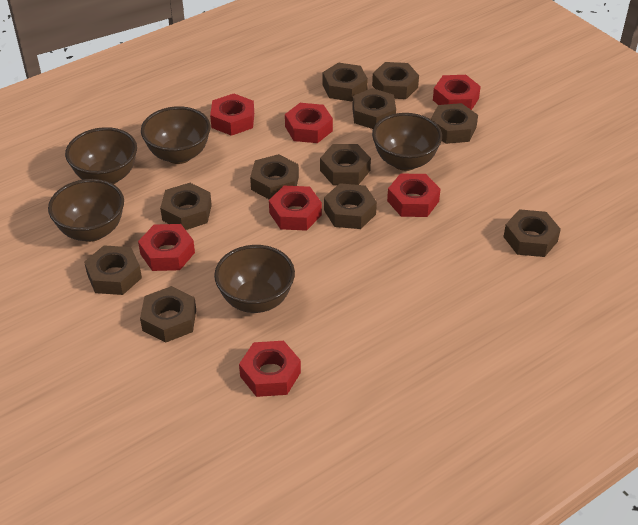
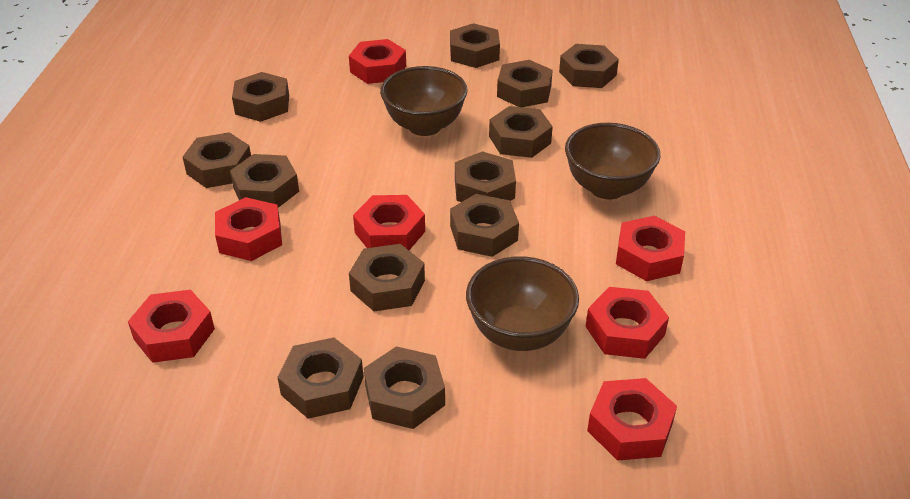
brown bowl: [48,179,124,242] [65,127,137,184] [141,106,211,164] [214,245,295,313] [372,113,442,171] = 5 -> [380,66,467,136] [466,256,579,351] [565,123,660,199] = 3
brown nut: [84,245,142,295] [140,286,196,343] [160,183,212,230] [250,154,299,199] [320,144,371,185] [322,63,368,102] [324,183,377,229] [352,88,396,129] [372,62,419,99] [431,103,478,144] [504,209,561,257] = 11 -> [183,132,251,188] [230,154,299,208] [232,72,289,122] [277,337,364,419] [349,244,425,311] [364,346,445,429] [450,23,500,68] [450,194,519,257] [455,151,516,202] [489,106,553,158] [497,60,553,107] [559,44,619,88] = 12

